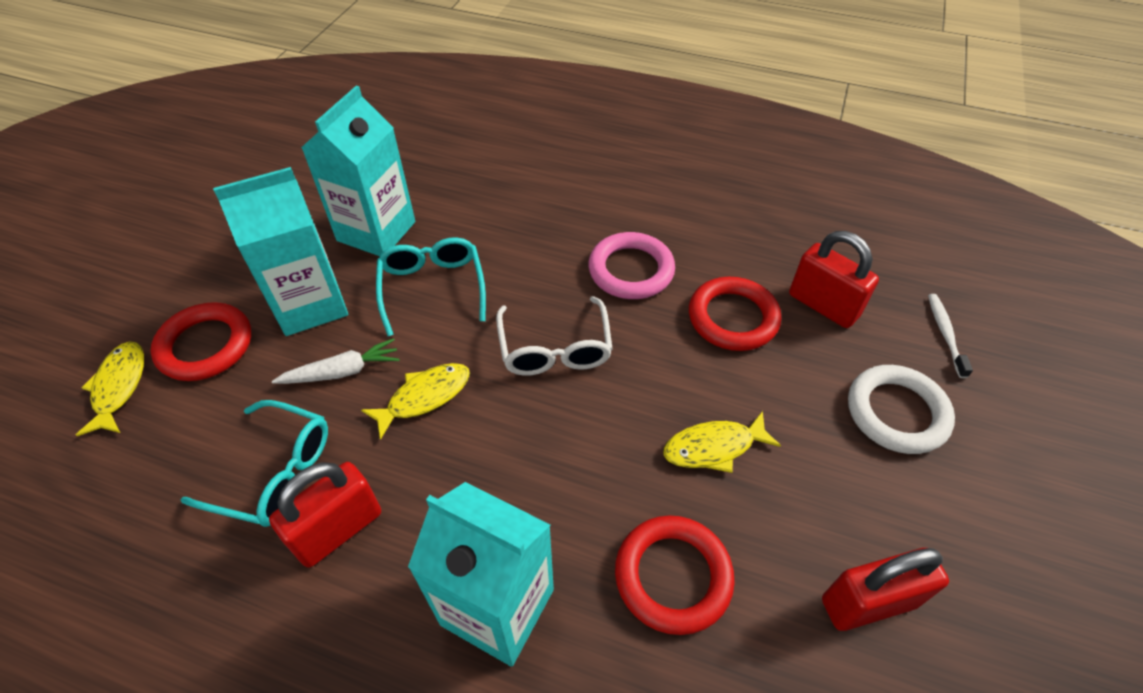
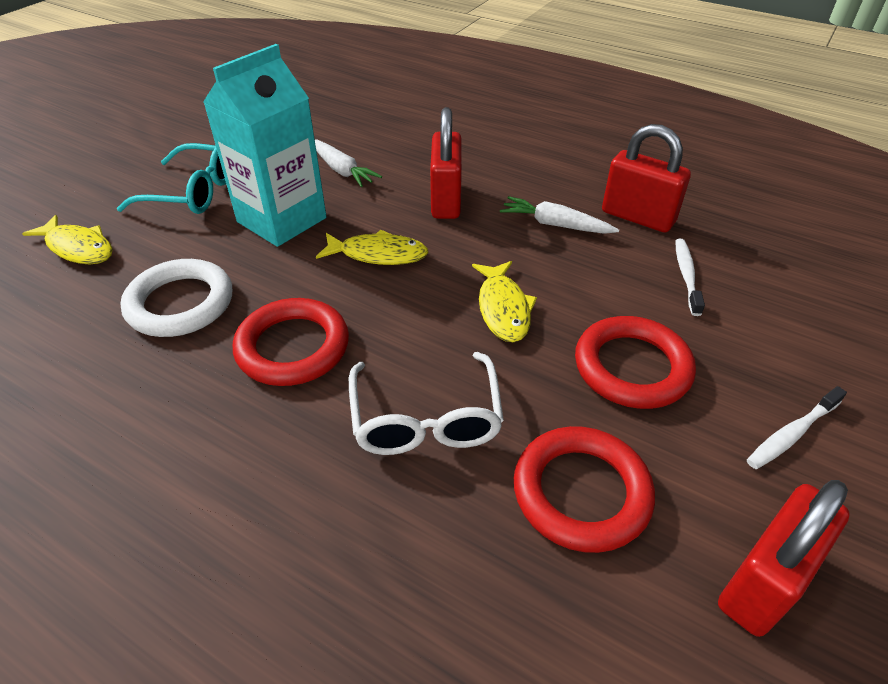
pink ring: [588,232,675,299] = 1 -> none = 0
turquoise carton: [213,167,348,336] [301,86,415,256] [408,482,554,667] = 3 -> [203,44,327,247] = 1
turquoise glasses: [181,400,328,527] [376,237,486,336] = 2 -> [117,143,226,214] = 1
white carrot: [272,338,400,384] = 1 -> [315,139,382,187] [500,196,619,234] = 2
white toothbrush: [928,294,973,378] = 1 -> [675,239,705,316] [747,386,847,469] = 2

